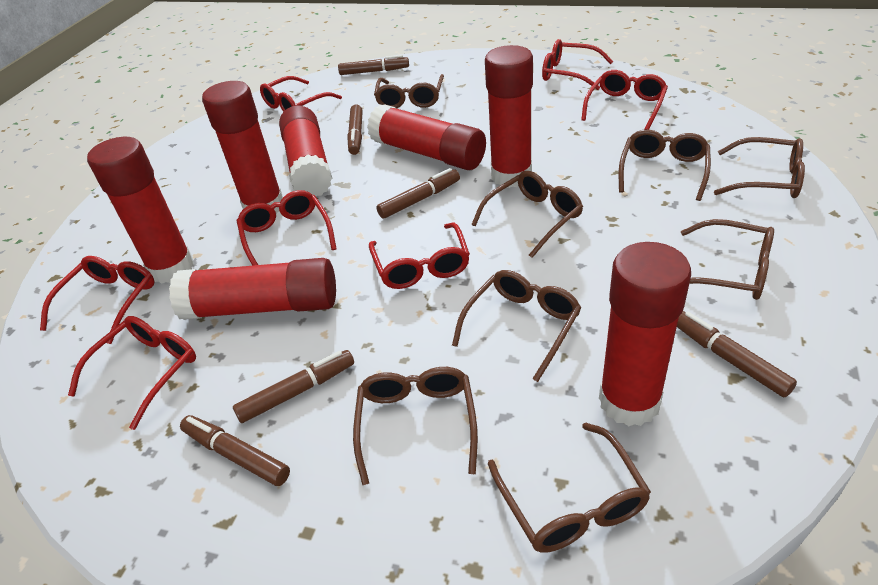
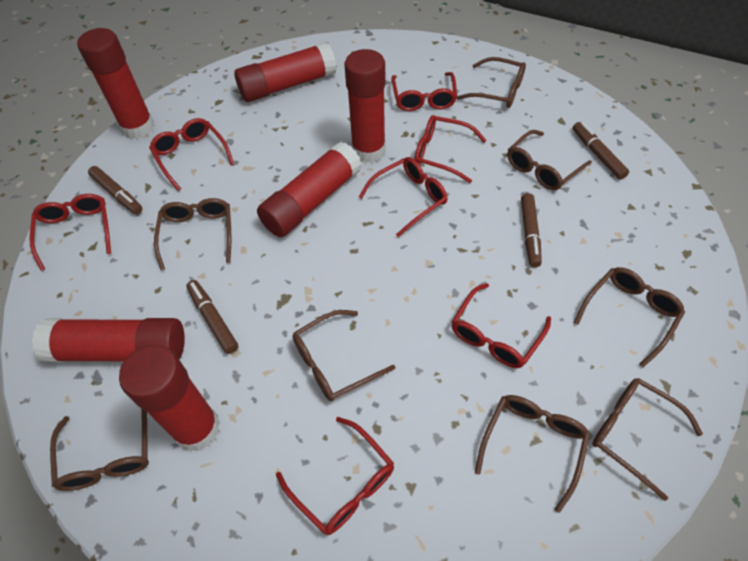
brown marker: [180,415,290,486] [233,350,354,423] [338,55,409,75] [347,105,363,155] [376,168,460,219] [677,311,797,397] = 6 -> [88,166,142,214] [186,280,238,354] [521,193,542,267] [573,122,629,180] = 4
red glue stick: [87,137,194,284] [169,258,336,320] [202,81,283,214] [279,105,332,196] [367,104,486,170] [485,45,533,188] [599,242,691,426] = 7 -> [32,318,185,362] [77,28,155,139] [119,344,220,451] [234,42,337,102] [257,142,362,237] [345,49,386,163] = 6

